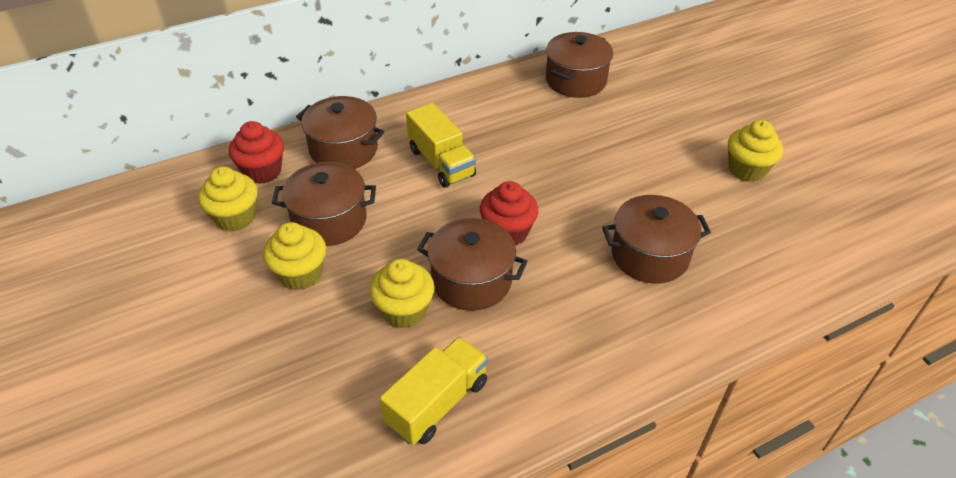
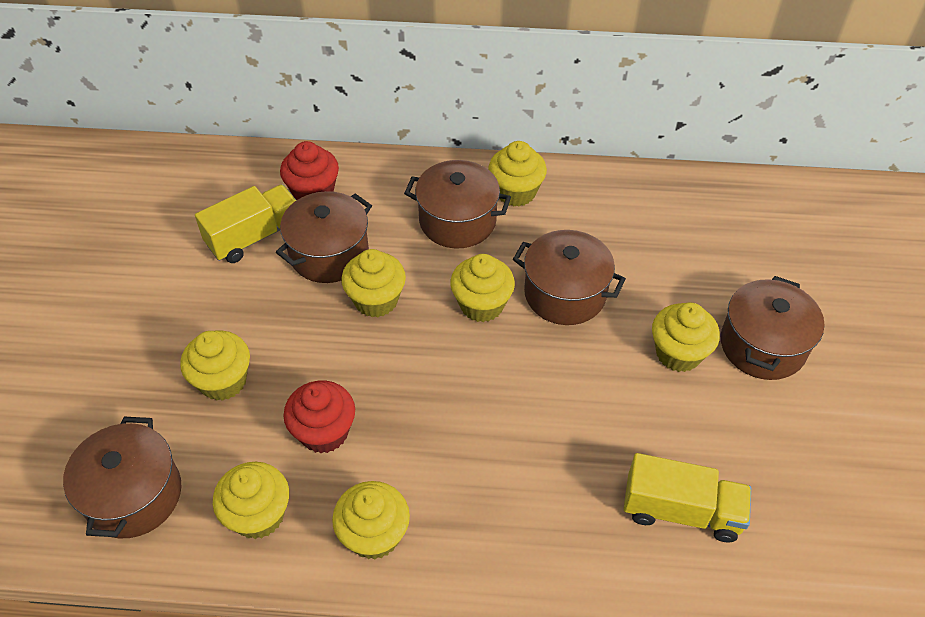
yellow cupcake: [198,166,258,232] [263,222,326,290] [369,259,435,328] [728,120,783,182] = 4 -> [180,331,250,401] [213,462,289,539] [332,481,410,559] [341,249,406,317] [450,254,515,322] [488,141,547,206] [652,302,720,372] = 7

